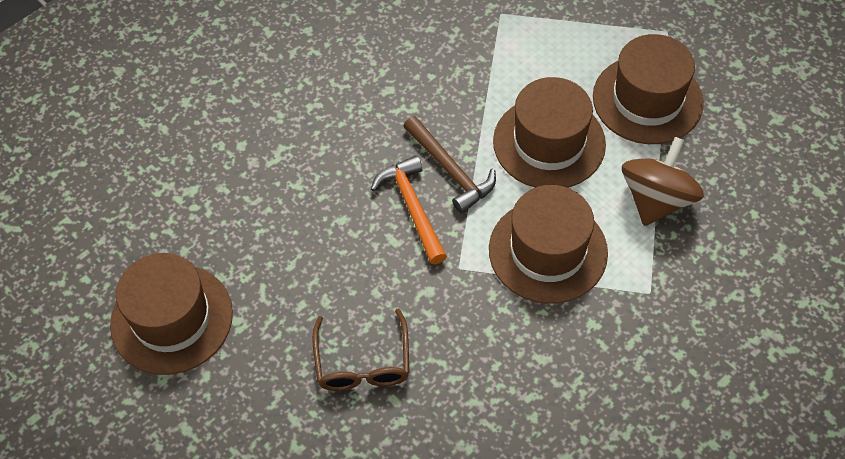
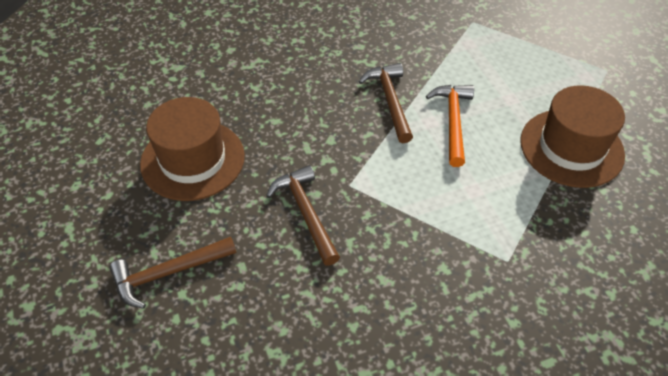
brown glasses: [312,308,409,391] = 1 -> none = 0
brown hammer: [403,116,496,213] = 1 -> [109,237,236,309] [266,165,340,266] [359,63,413,143] = 3
brown hat: [110,253,233,375] [489,185,608,304] [493,77,606,188] [593,34,704,144] = 4 -> [140,97,245,201] [520,85,625,188] = 2
brown spinning top: [622,137,704,226] = 1 -> none = 0

